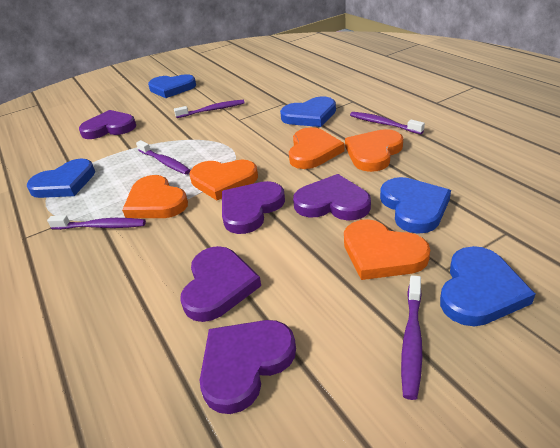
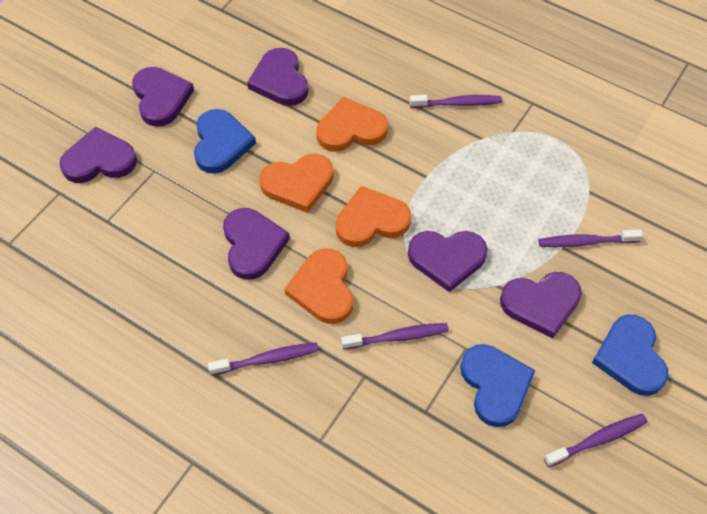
blue heart: [27,158,95,198] [148,74,196,98] [280,96,336,127] [380,177,451,234] [440,246,535,326] = 5 -> [194,109,256,174] [460,344,535,427] [592,315,669,396] = 3
orange heart: [122,175,188,218] [190,160,258,200] [289,127,345,169] [344,219,430,280] [345,129,403,172] = 5 -> [259,154,333,213] [285,249,353,324] [316,97,388,151] [335,186,411,247] = 4
purple heart: [79,110,136,139] [180,246,261,322] [200,320,296,414] [222,181,285,234] [293,174,371,220] = 5 -> [59,127,137,183] [132,67,194,127] [223,208,290,280] [247,48,308,106] [408,231,488,292] [500,272,582,338] = 6

